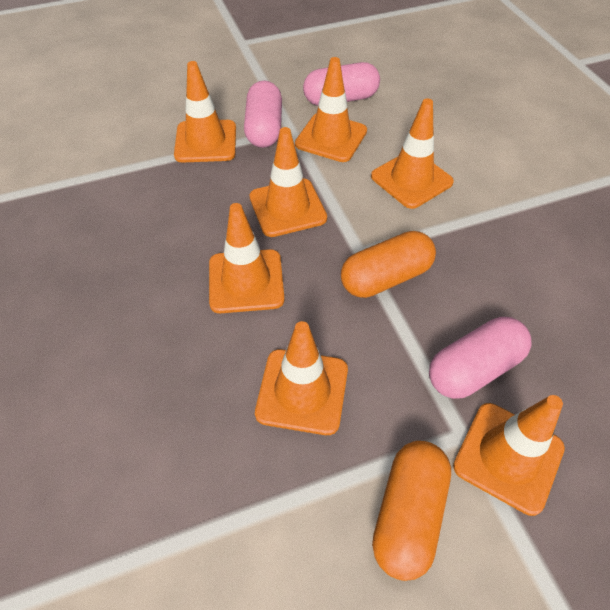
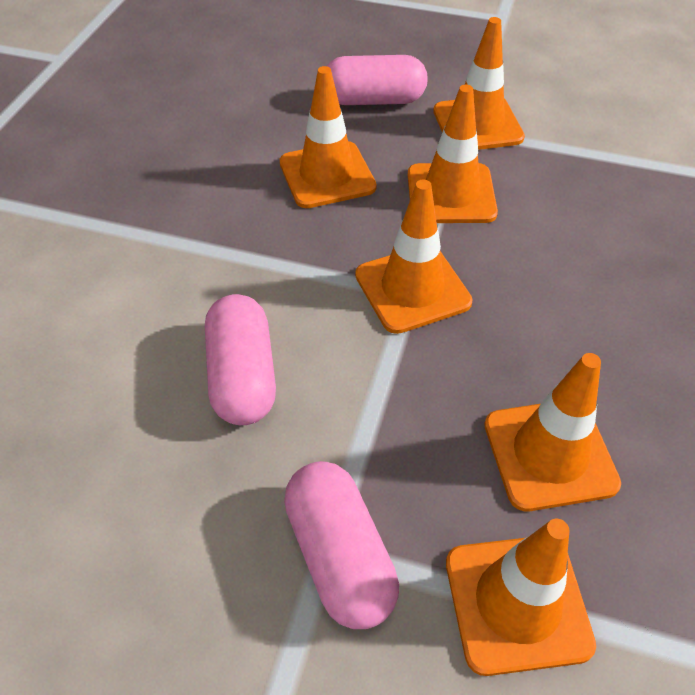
orange capsule: [341,231,436,298] [372,441,451,581] = 2 -> none = 0
orange traffic cone: [174,61,236,163] [209,203,284,313] [249,127,327,237] [255,321,348,435] [295,57,367,162] [371,99,454,209] [453,395,565,516] = 7 -> [280,66,377,208] [355,179,473,334] [408,85,498,223] [433,17,525,150] [446,519,596,676] [484,353,621,511] = 6

